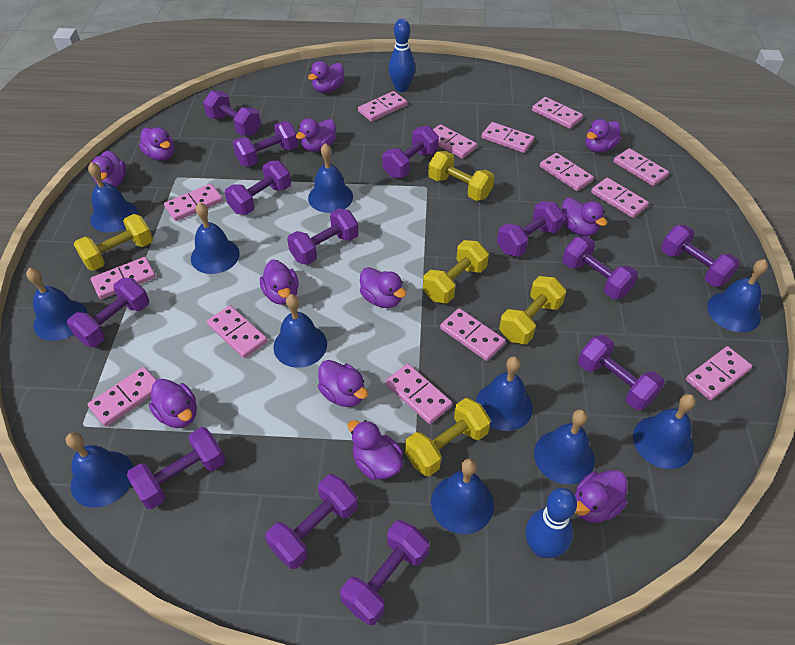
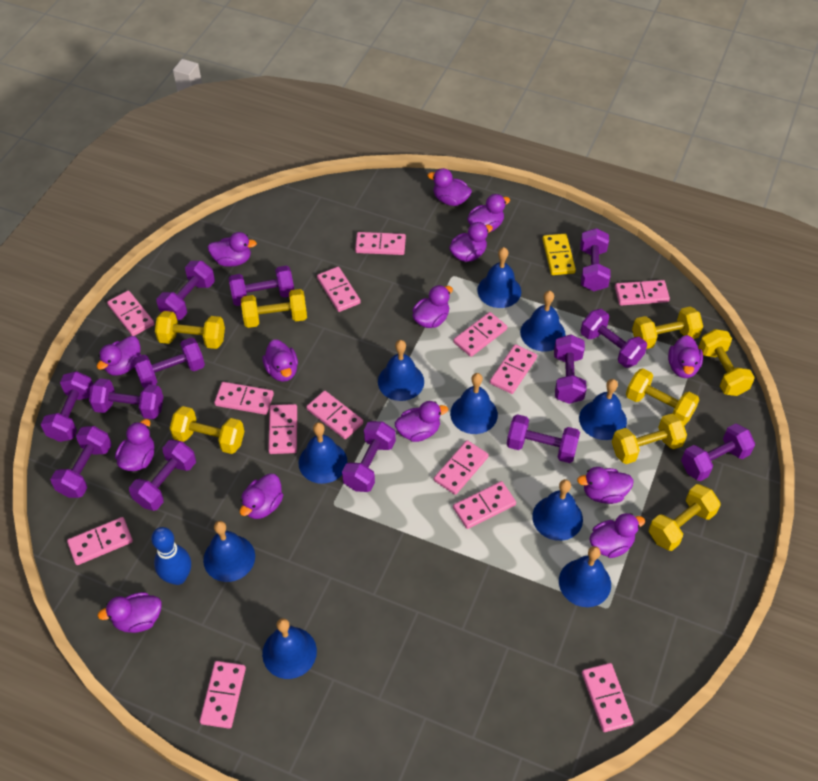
blue bell: [26,268,88,341] [66,432,133,508] [88,162,138,232] [191,202,240,274] [273,294,327,368] [308,143,353,213] [431,458,494,534] [476,356,533,431] [534,409,595,485] [633,394,696,469] [707,259,768,332] = 11 -> [203,521,255,582] [262,618,317,679] [299,422,347,484] [378,340,424,401] [450,373,498,434] [477,247,521,308] [520,291,566,352] [532,479,583,541] [559,546,611,607] [579,379,627,440] = 10
blue bowling pin: [389,19,415,92] [526,488,577,558] = 2 -> [151,527,191,585] = 1
purple duck: [92,150,126,187] [139,127,174,161] [149,379,197,428] [260,260,299,305] [296,118,336,152] [308,61,344,93] [318,360,368,407] [348,420,403,480] [360,267,406,308] [561,197,607,236] [575,470,627,523] [586,119,621,153] = 12 -> [97,336,141,376] [98,592,162,633] [115,419,154,471] [208,232,257,267] [240,473,283,519] [263,339,298,382] [395,401,448,442] [412,285,453,328] [427,168,472,206] [449,222,493,262] [467,194,510,232] [577,467,634,504] [590,513,645,558] [668,335,703,378] = 14
yellow domino: none = 0 -> [542,234,576,275] = 1
yellow dumbbell: [74,214,153,271] [405,398,491,476] [423,240,489,304] [428,151,494,201] [499,276,566,344] = 5 -> [155,311,225,349] [170,406,245,454] [241,289,307,328] [612,413,687,464] [626,368,699,425] [632,306,703,349] [649,484,720,551] [699,329,755,396] = 8

